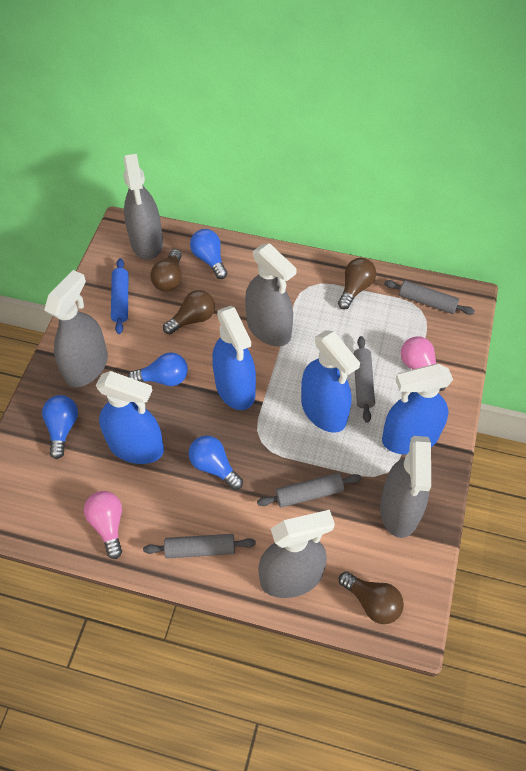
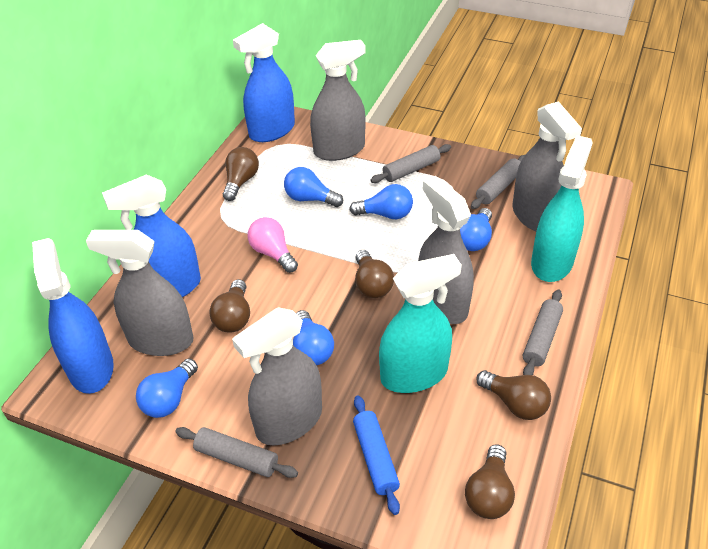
blue light bulb: [42,395,78,459] [128,352,188,386] [189,435,243,490] [190,229,228,279] = 4 -> [136,358,198,418] [284,167,343,207] [293,310,334,365] [349,184,413,219] [460,208,492,251] = 5
blue spray bottle: [96,371,164,464] [212,306,256,410] [301,330,360,433] [382,363,453,455] = 4 -> [32,238,114,394] [102,175,201,297] [233,23,295,142] = 3
brown light bulb: [150,249,182,292] [163,290,215,334] [338,258,376,309] [339,571,404,624] = 4 -> [209,279,250,333] [223,147,259,201] [355,250,394,298] [465,444,515,519] [476,370,551,420] = 5
pink light bulb: [84,491,122,559] [401,336,446,391] = 2 -> [248,217,298,273] = 1
turquoise spray bottle: none = 0 -> [379,254,462,393] [531,135,593,282] = 2

